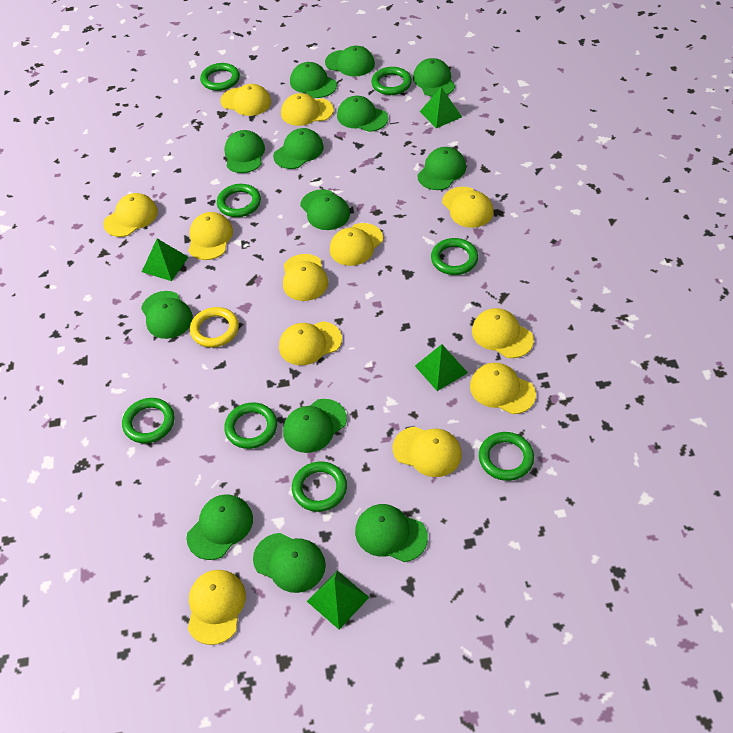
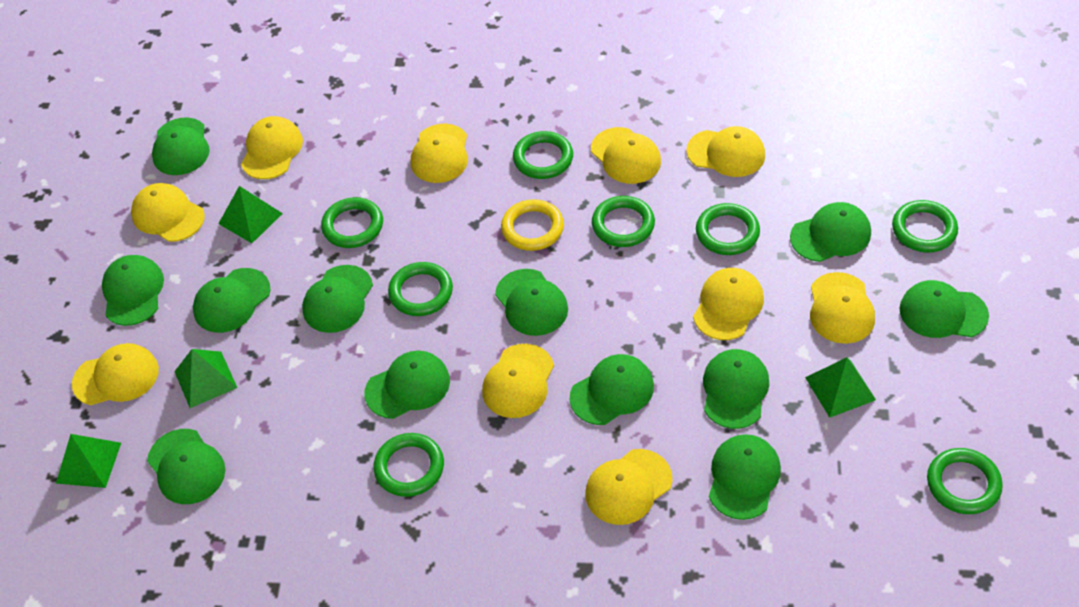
green cap: [141,291,193,339] [187,494,253,560] [225,130,265,173] [253,533,326,593] [273,128,324,169] [283,399,347,453] [290,62,337,98] [300,189,350,230] [325,46,375,77] [337,96,388,132] [355,504,428,562] [413,58,455,97] [417,147,466,190] = 13 -> [102,255,164,326] [147,429,225,504] [152,117,210,175] [193,268,270,333] [302,265,373,333] [364,351,450,419] [495,269,568,336] [570,354,654,425] [703,349,769,429] [709,434,781,520] [790,202,871,262] [899,280,989,338] = 12
yellow cap: [103,193,158,237] [188,212,233,260] [188,570,246,645] [220,84,271,116] [279,321,342,365] [281,93,334,126] [283,254,328,301] [330,223,383,266] [392,427,462,477] [442,187,494,228] [470,363,536,414] [472,308,534,358] = 12 -> [72,343,159,405] [131,183,205,242] [241,116,303,179] [411,123,468,183] [482,344,554,418] [585,449,672,525] [591,127,661,184] [686,126,765,177] [693,268,764,340] [810,272,875,344] = 10

